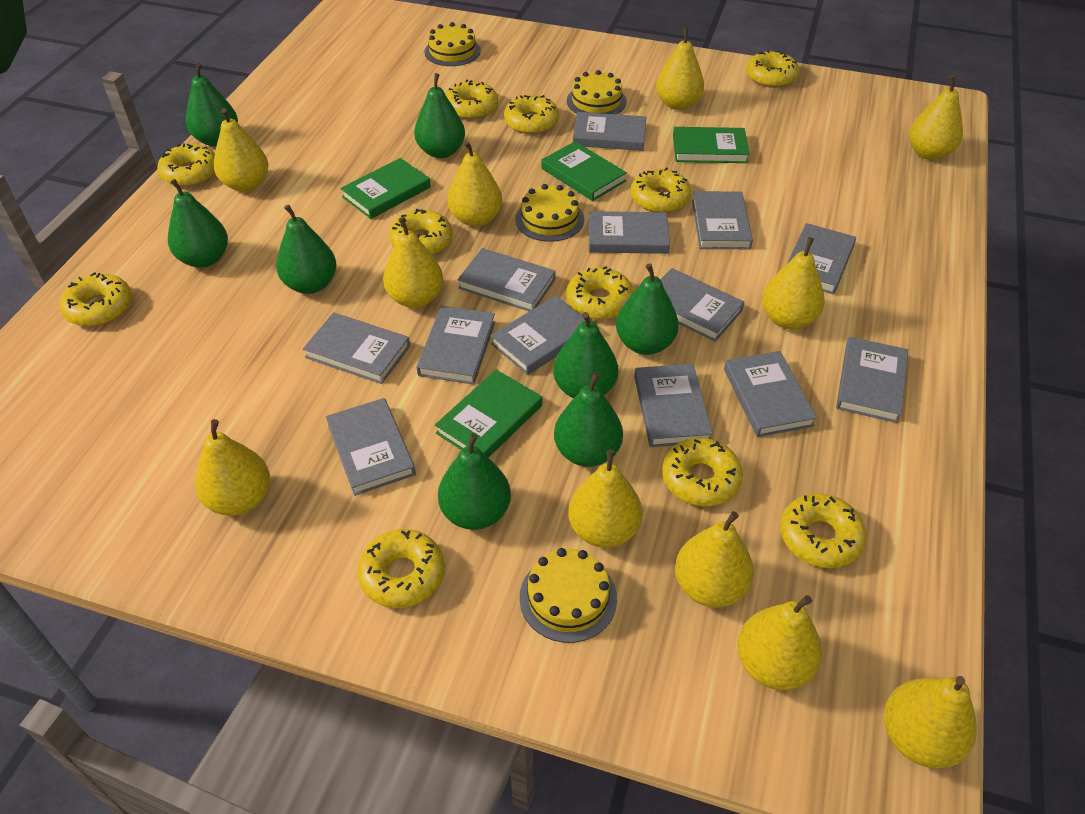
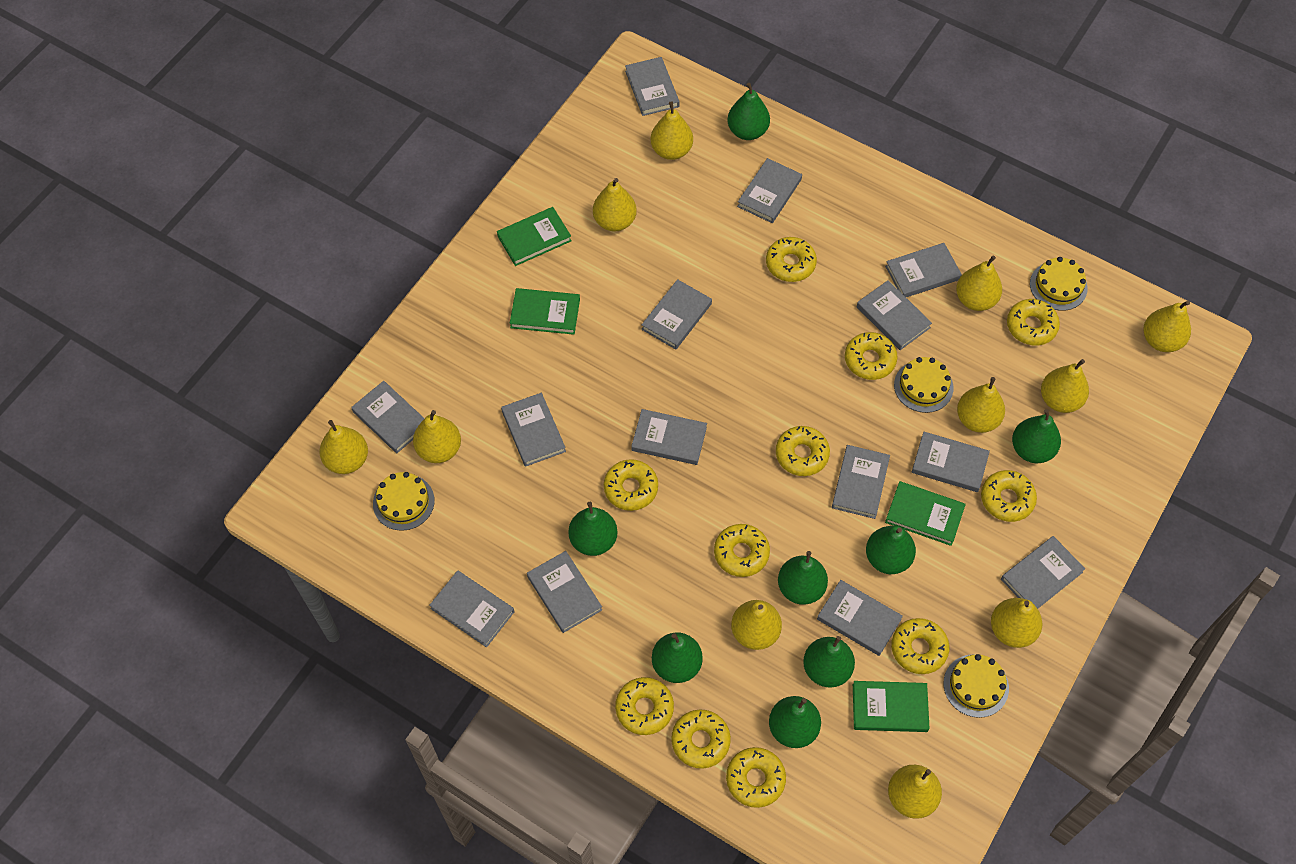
grey book: [303,312,410,384] [326,398,416,496] [416,306,495,385] [458,248,555,311] [490,296,585,375] [573,112,646,151] [588,211,670,254] [634,364,713,447] [660,268,744,342] [692,191,753,249] [724,351,817,437] [787,223,856,294] [836,337,908,423] = 13 -> [351,381,425,453] [429,570,514,647] [501,393,566,467] [527,551,602,633] [625,57,680,116] [631,409,707,465] [642,279,712,349] [737,158,802,223] [817,580,903,656] [832,445,890,519] [856,280,932,350] [885,243,962,297] [912,432,990,492] [1001,536,1085,609] = 14

